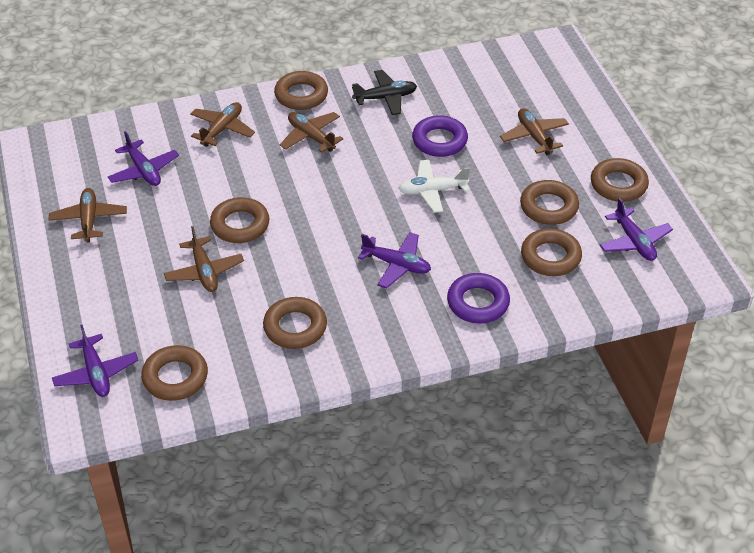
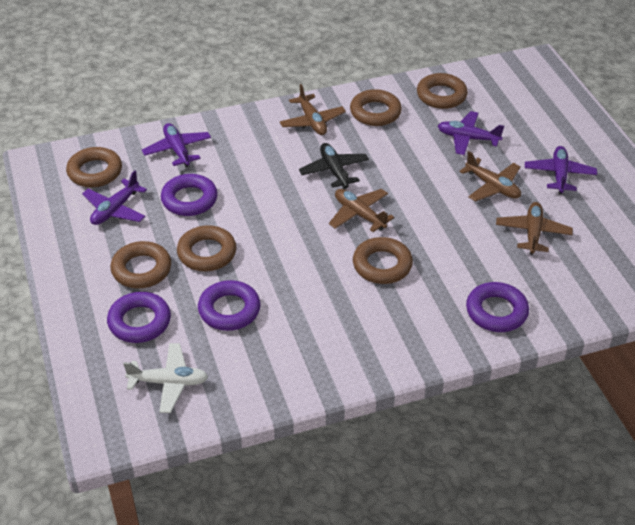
brown plane: [49,188,127,243] [164,226,244,292] [190,102,255,147] [280,112,343,153] [500,108,569,155] = 5 -> [280,84,346,135] [329,189,394,232] [460,151,521,202] [496,202,573,255] = 4
brown ring: [141,345,208,401] [210,197,270,243] [263,297,327,349] [274,71,328,110] [520,180,579,225] [521,228,582,276] [591,158,649,202] = 7 -> [66,147,122,188] [111,241,171,289] [177,225,236,272] [350,89,402,126] [353,237,413,284] [417,73,468,109] = 6
purple ring: [412,115,468,157] [447,273,510,323] = 2 -> [107,292,171,343] [161,174,218,216] [198,280,260,331] [466,282,529,332] = 4

